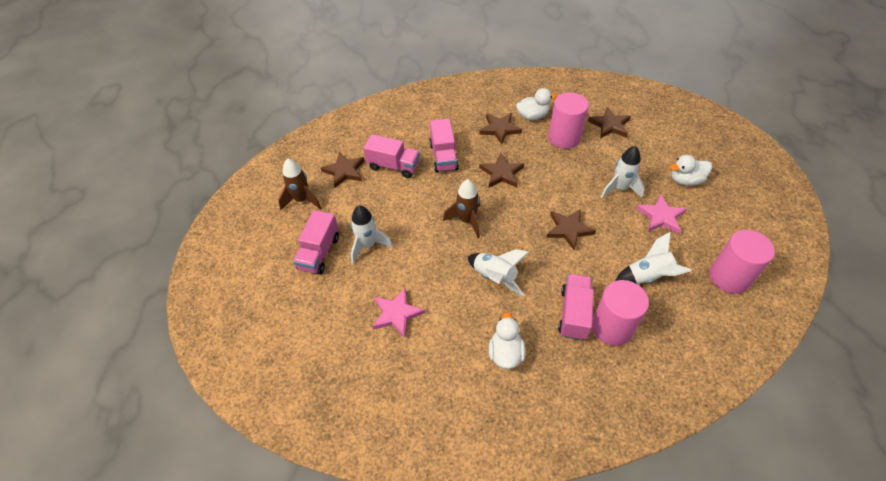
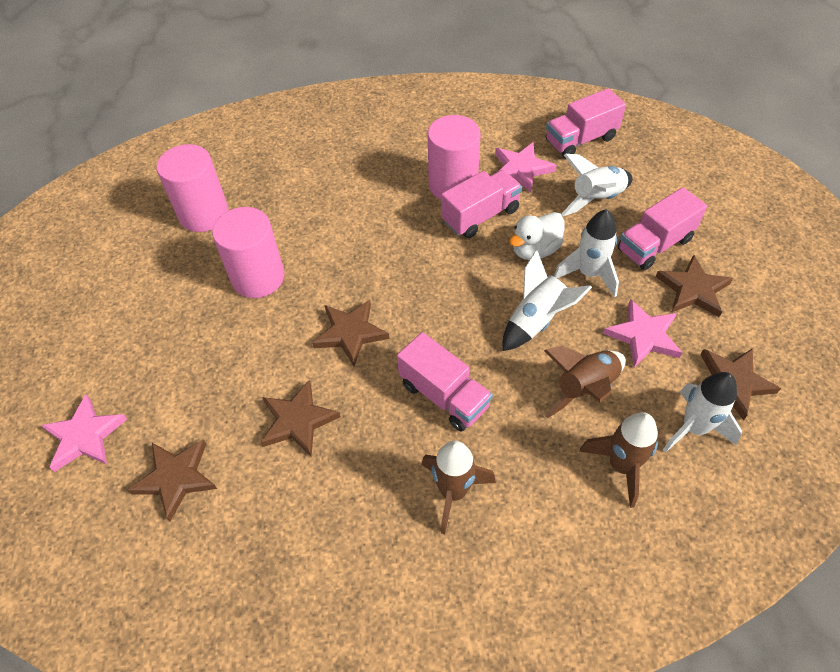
brown rocket: [278,158,321,210] [443,179,480,238] = 2 -> [421,441,496,534] [544,346,626,418] [579,412,658,508] = 3
pink star: [372,288,425,338] [636,194,687,234] = 2 -> [41,394,127,472] [495,142,557,193] [603,299,682,367] = 3
white duck: [489,312,525,369] [516,88,557,121] [670,155,712,186] = 3 -> [509,212,565,260] = 1

